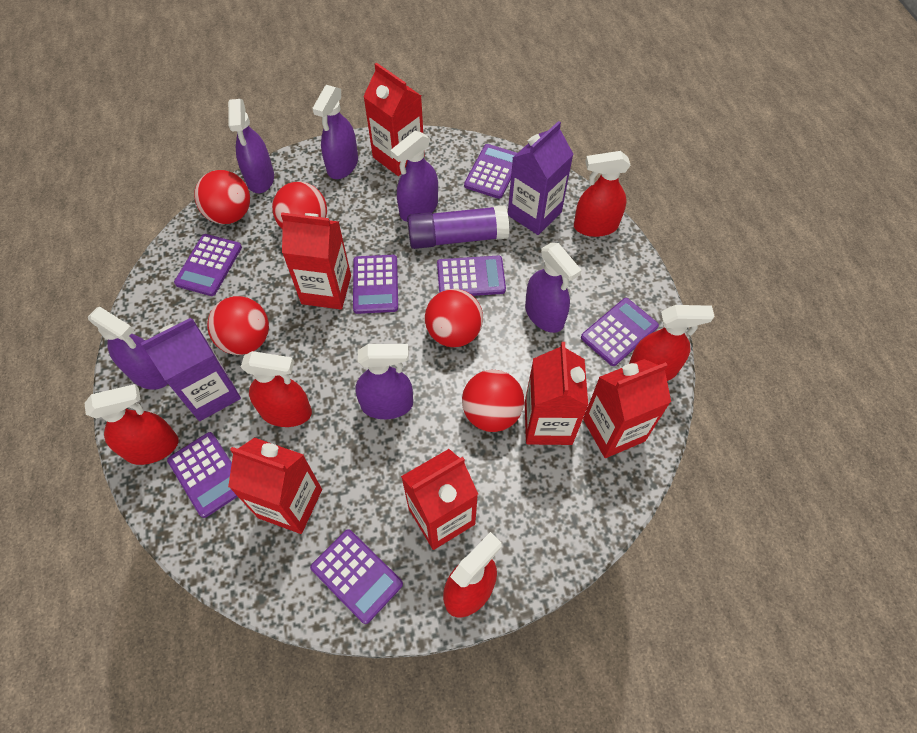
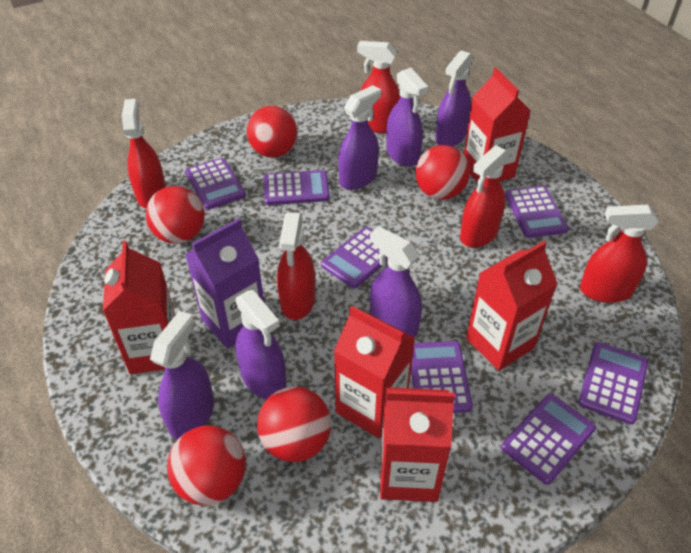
purple carton: [141,318,241,421] [508,121,574,235] = 2 -> [185,218,264,349] = 1
purple glue stick: [407,205,509,249] = 1 -> none = 0
red carton: [228,437,322,534] [281,213,351,309] [363,62,425,176] [401,449,478,550] [525,342,588,445] [583,359,671,458] = 6 -> [103,241,175,374] [334,305,415,439] [380,387,455,502] [464,68,531,182] [466,241,558,371] = 5

